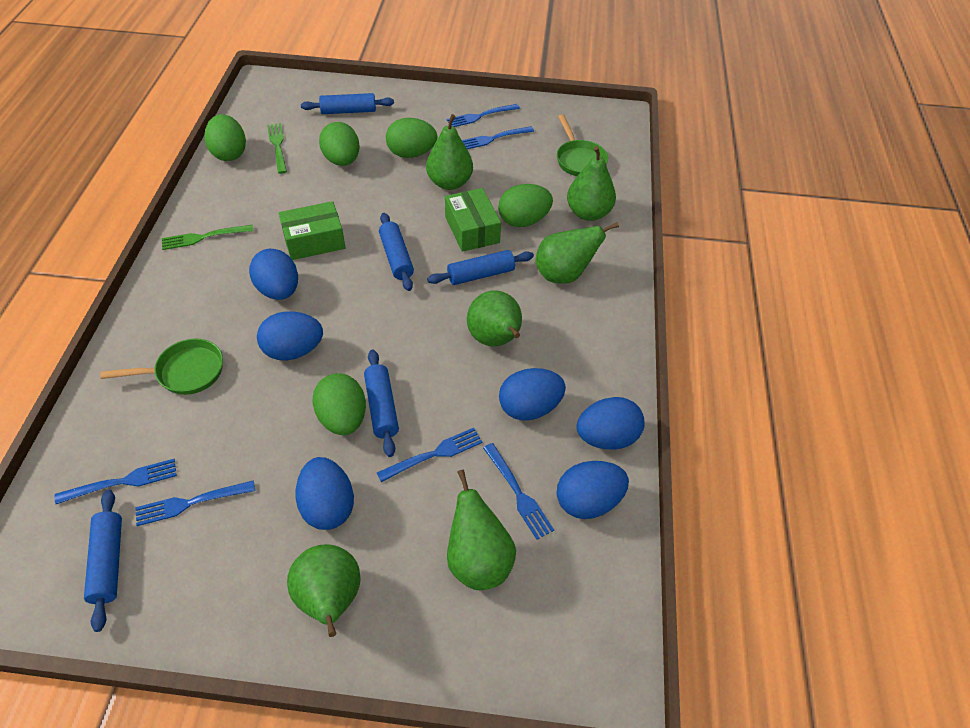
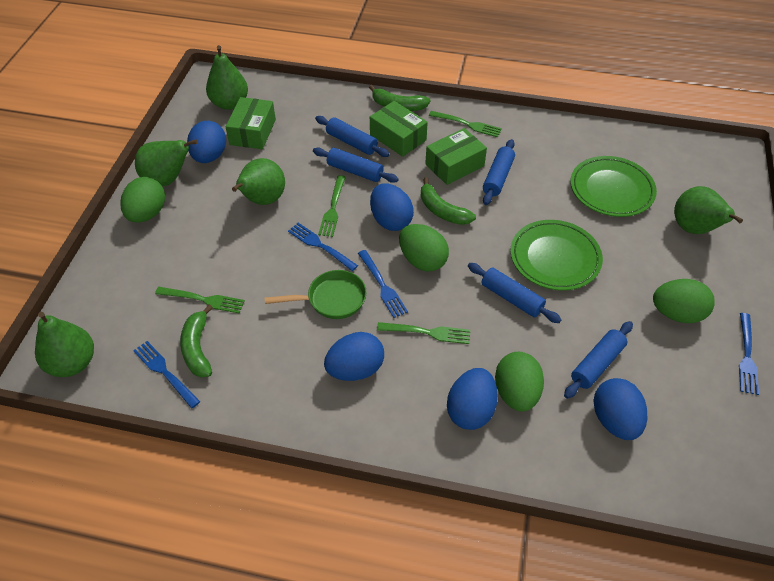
blue egg: [249,249,298,300] [257,311,323,361] [296,457,354,530] [499,368,566,421] [557,461,629,519] [576,397,645,449] = 6 -> [187,121,226,163] [324,332,384,381] [370,183,414,231] [447,368,498,430] [593,378,647,440] = 5
blue fork: [54,459,177,504] [135,480,255,526] [377,428,483,482] [447,104,520,127] [462,126,534,149] [483,443,554,540] = 6 -> [133,341,200,408] [288,223,358,271] [358,250,408,318] [739,313,759,395] = 4
green banana: none = 0 -> [180,305,213,377] [369,85,431,111] [420,178,476,225] = 3
green box: [279,201,345,260] [445,188,501,252] = 2 -> [226,97,276,149] [370,101,428,157] [425,128,487,185] = 3
green egg: [204,114,246,161] [312,373,366,435] [319,122,360,166] [386,118,437,158] [498,184,553,227] = 5 -> [120,177,165,223] [399,224,449,271] [495,352,544,411] [653,279,715,323] = 4
green fork: [162,225,253,250] [267,123,287,174] = 2 -> [155,287,245,313] [318,175,346,237] [377,322,470,344] [429,111,502,137] = 4
green pan: [100,339,223,395] [557,115,608,176] = 2 -> [264,270,367,319] = 1
green pear: [287,544,361,637] [426,114,473,190] [447,470,516,590] [467,290,522,346] [535,222,619,284] [567,146,616,221] = 6 -> [35,312,94,377] [135,139,198,186] [206,45,248,110] [232,158,285,205] [674,186,743,234] = 5
green plate: none = 0 -> [510,220,603,290] [570,156,657,217] = 2

